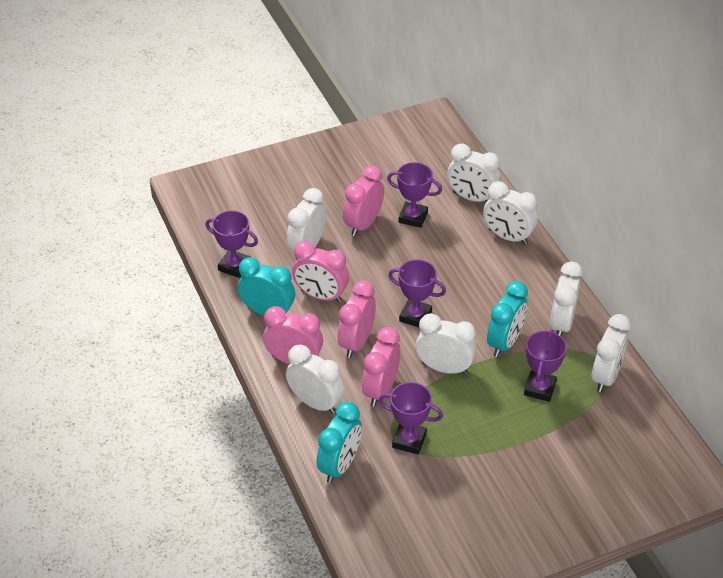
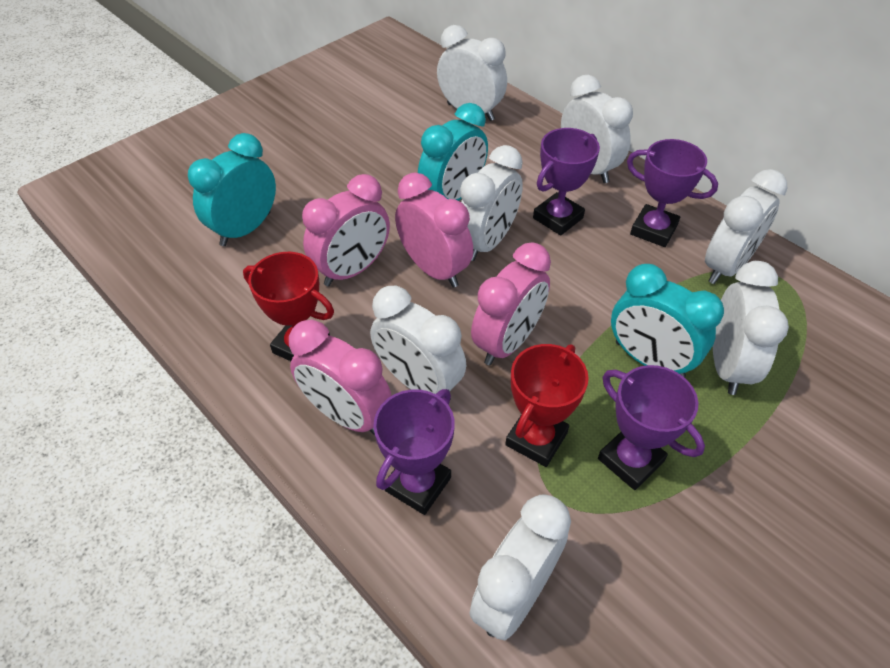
pink clock: [263,306,323,364] [292,241,349,302] [338,280,376,358] [343,166,384,236] [362,327,400,407] = 5 -> [289,320,392,435] [302,174,390,286] [395,172,473,288] [471,242,551,365] = 4
purple trophy: [206,210,258,278] [379,382,443,454] [387,162,442,228] [389,259,446,327] [524,329,567,402] = 5 -> [373,389,455,515] [533,128,600,236] [598,365,705,490] [627,139,718,247] = 4
red trophy: none = 0 -> [243,252,334,361] [505,344,589,467] = 2

